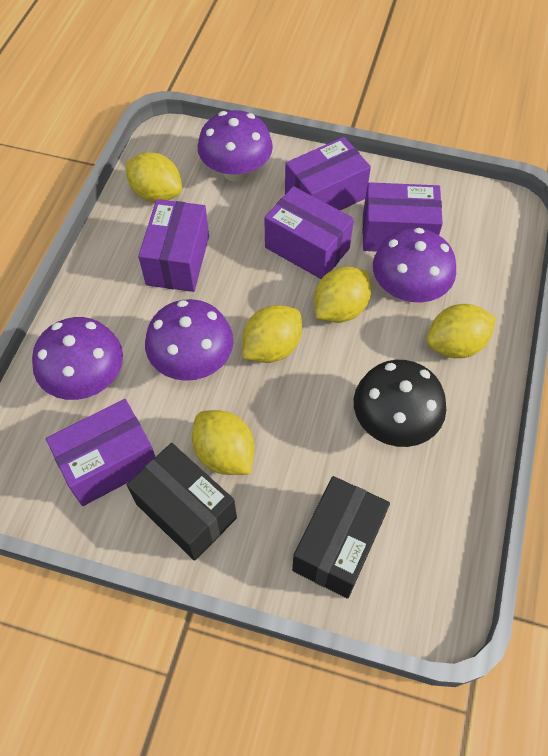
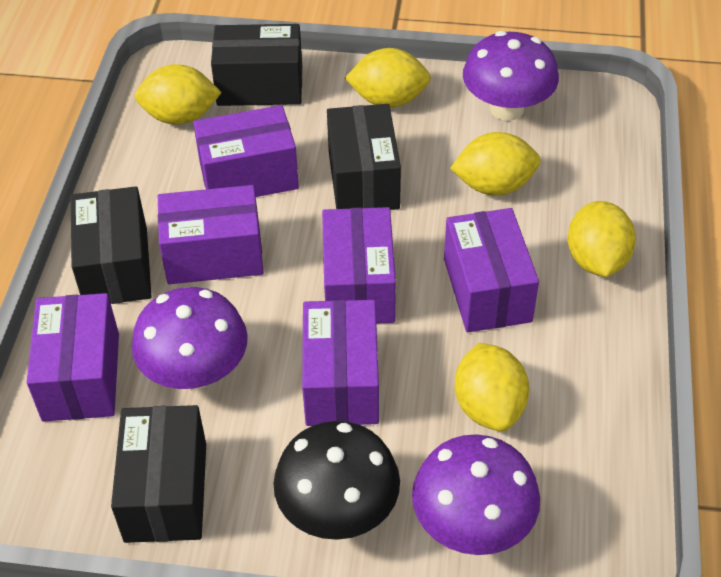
black box: [126,443,237,561] [292,476,390,599] = 2 -> [71,186,152,304] [111,405,206,543] [211,24,302,106] [327,104,401,210] = 4
purple box: [46,399,155,506] [138,199,209,292] [264,186,354,279] [285,137,371,210] [363,182,443,252] = 5 -> [26,293,119,422] [158,185,264,284] [193,105,299,197] [302,300,379,426] [322,207,396,324] [444,208,539,332] = 6
purple mushroom: [32,317,123,400] [145,299,233,381] [198,110,273,182] [373,228,456,303] = 4 -> [132,287,248,389] [412,434,540,555] [463,31,559,121] = 3

